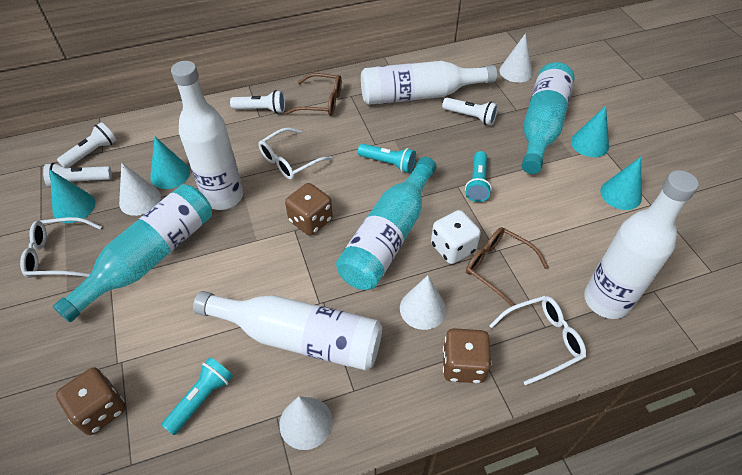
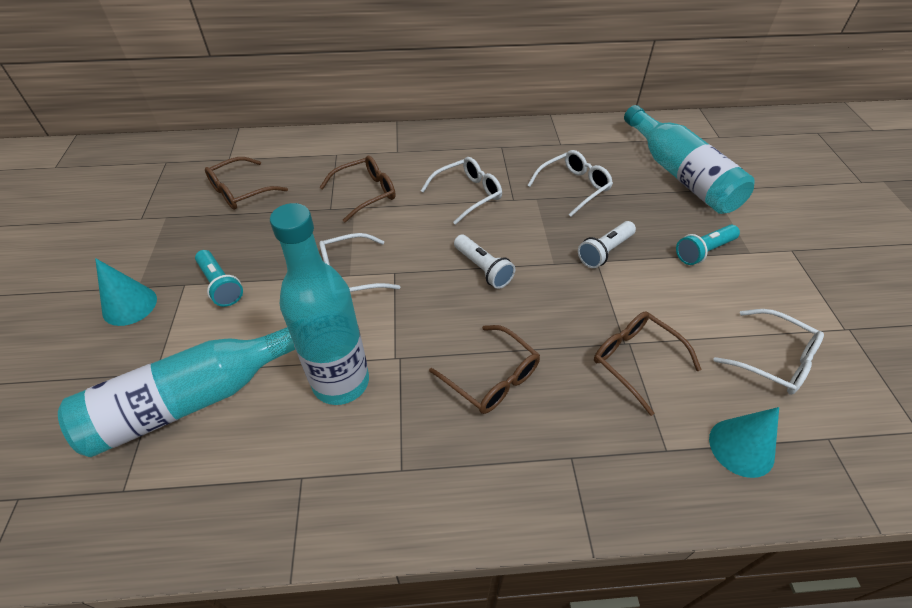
brown dice: [56,367,126,435] [285,183,333,236] [443,328,491,383] = 3 -> none = 0
brown glasses: [285,73,342,116] [466,227,549,307] = 2 -> [205,157,288,210] [319,156,396,223] [429,325,540,414] [594,312,702,416] = 4
turquoise cone: [50,170,95,223] [150,137,190,189] [571,106,609,157] [600,157,642,210] = 4 -> [95,258,157,326] [709,407,779,478] = 2
turquoise flashlight: [161,357,233,435] [358,144,416,173] [465,151,492,202] = 3 -> [195,250,243,307] [676,225,740,265] = 2
white bottle: [171,61,243,210] [193,291,382,370] [361,61,497,105] [584,170,699,319] = 4 -> none = 0
white cone: [119,162,161,216] [279,396,333,450] [400,275,446,330] [499,33,533,83] = 4 -> none = 0
white dice: [431,210,481,264] = 1 -> none = 0
white flashlight: [43,163,112,188] [57,122,116,168] [230,90,285,114] [442,98,498,125] = 4 -> [454,235,515,289] [578,221,636,268] = 2
white glasses: [20,217,102,278] [258,128,333,180] [489,296,586,385] = 3 -> [319,233,400,292] [421,157,502,225] [527,150,613,217] [714,309,824,395] = 4

